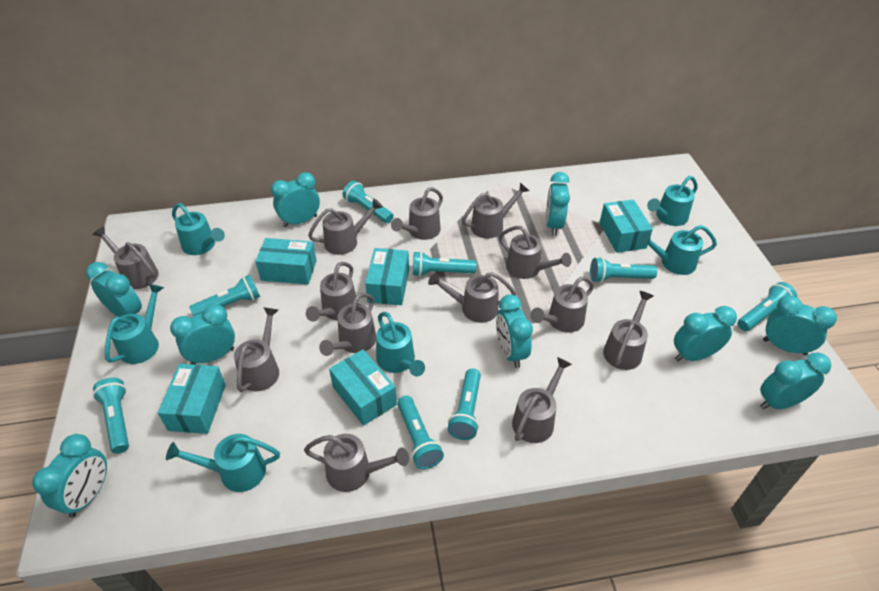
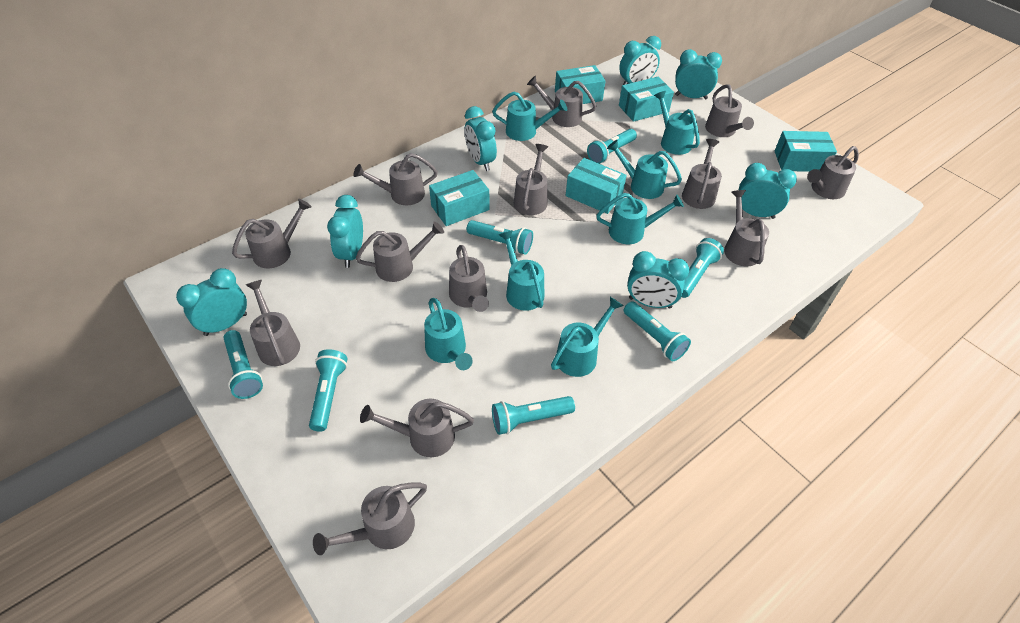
turquoise clock: [32,434,107,518] [86,262,142,317] [170,304,235,365] [271,172,320,227] [496,294,533,368] [546,172,570,236] [674,306,737,361] [760,352,831,409] [763,295,837,355] = 9 -> [176,268,247,336] [327,195,363,268] [465,106,497,171] [619,36,661,85] [627,251,689,309] [675,49,722,99] [739,163,797,219] = 7
turquoise flashlight: [93,378,129,454] [189,275,260,316] [343,181,394,223] [397,396,444,469] [413,251,476,277] [448,369,481,440] [590,257,657,283] [738,282,797,331] = 8 -> [224,330,263,399] [309,349,348,431] [467,220,533,255] [492,396,575,435] [587,129,637,164] [624,301,691,361] [682,238,724,298] = 7
turquoise watering can: [105,284,164,364] [166,434,280,492] [172,203,225,255] [376,312,425,376] [639,225,717,275] [647,176,698,226] = 6 -> [424,298,472,370] [492,92,567,141] [499,230,544,311] [551,297,623,377] [596,193,684,244] [607,140,682,199] [654,91,700,155] = 7

